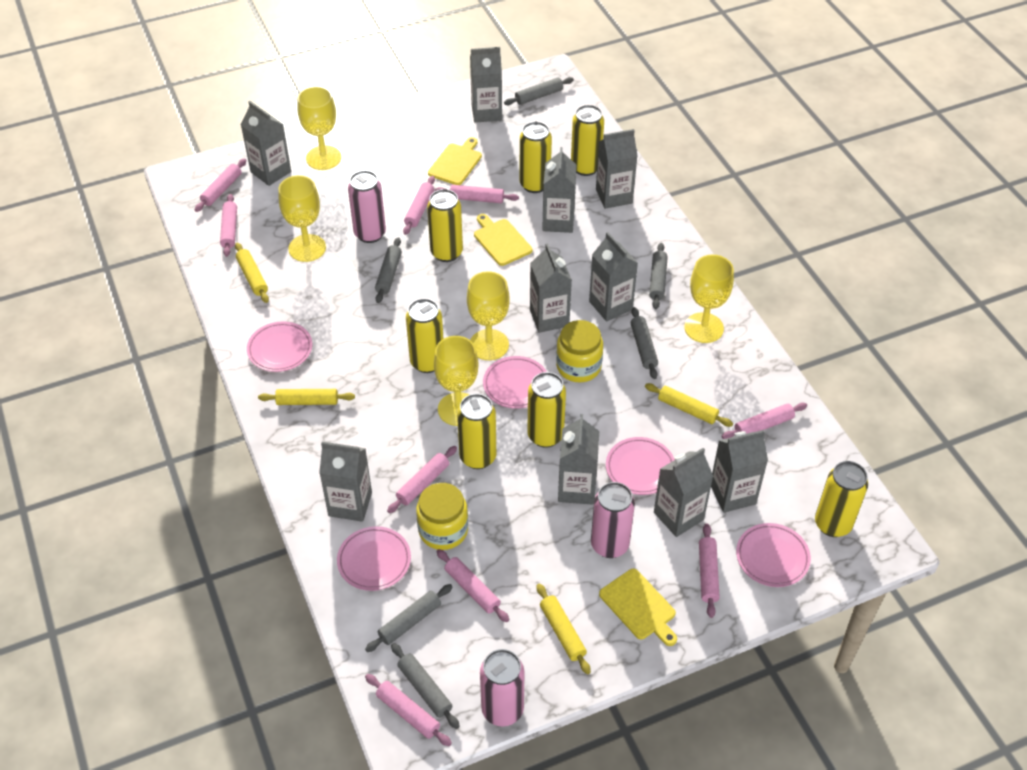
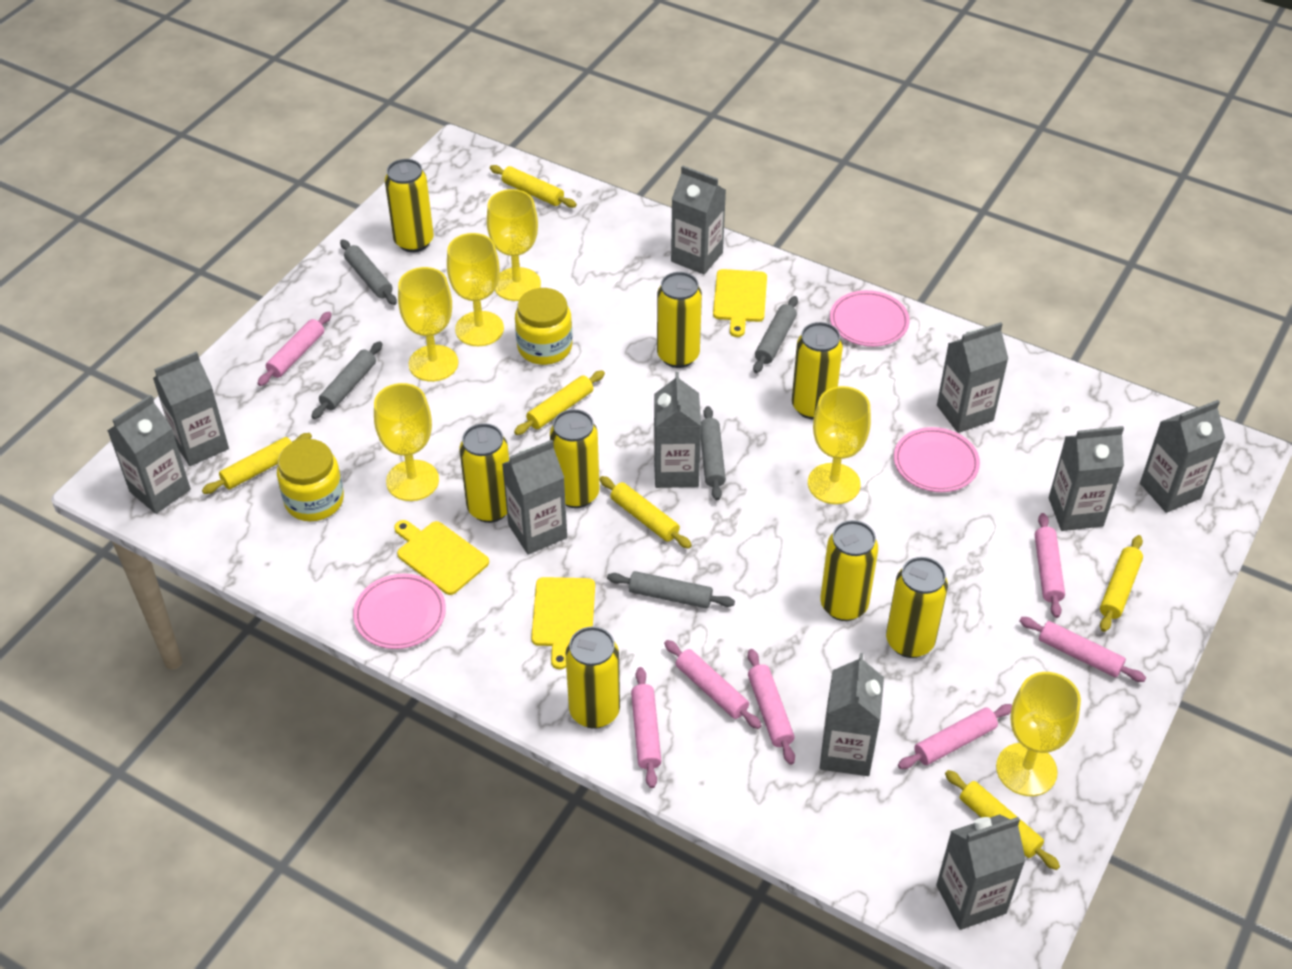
grey rolling pin: [365,584,453,652] [375,237,402,303] [391,643,460,729] [504,77,574,105] [631,307,658,379] [649,243,668,309] = 6 -> [311,341,382,419] [340,239,397,305] [607,571,735,609] [701,406,726,500] [753,296,798,373] = 5
pink can: [348,170,386,243] [480,649,525,726] [591,482,635,558] = 3 -> none = 0
pink plate: [247,321,312,372] [337,526,411,591] [483,356,547,409] [606,437,675,495] [736,523,811,587] = 5 -> [353,574,446,649] [830,290,910,347] [894,427,980,492] = 3
pink rolling pin: [195,158,246,212] [220,194,237,257] [365,674,452,746] [387,446,457,513] [403,176,435,235] [435,185,519,203] [436,549,509,622] [699,524,720,618] [722,403,807,439] = 9 -> [257,312,332,386] [631,667,662,788] [664,640,762,729] [748,649,795,765] [898,704,1012,769] [1019,617,1146,682] [1035,513,1065,618] = 7
yellow can: [406,298,444,373] [427,189,463,262] [457,394,496,469] [520,122,552,193] [527,372,566,448] [571,105,604,176] [815,461,868,537] = 7 -> [385,159,434,252] [459,423,509,523] [550,409,600,508] [566,626,620,729] [657,272,702,368] [792,322,843,419] [820,520,878,621] [886,557,948,658] = 8
yellow goblet: [278,175,326,262] [298,86,341,170] [434,336,479,426] [467,271,510,360] [684,255,734,343] = 5 -> [374,383,439,501] [398,267,458,382] [447,233,504,346] [487,189,541,301] [808,386,871,504] [996,672,1081,796] = 6
yellow rolling pin: [235,243,269,303] [258,389,355,405] [537,583,591,674] [645,383,733,427] = 4 -> [202,433,312,494] [490,165,577,208] [514,370,605,435] [599,476,692,549] [945,770,1060,870] [1100,535,1143,632] = 6

